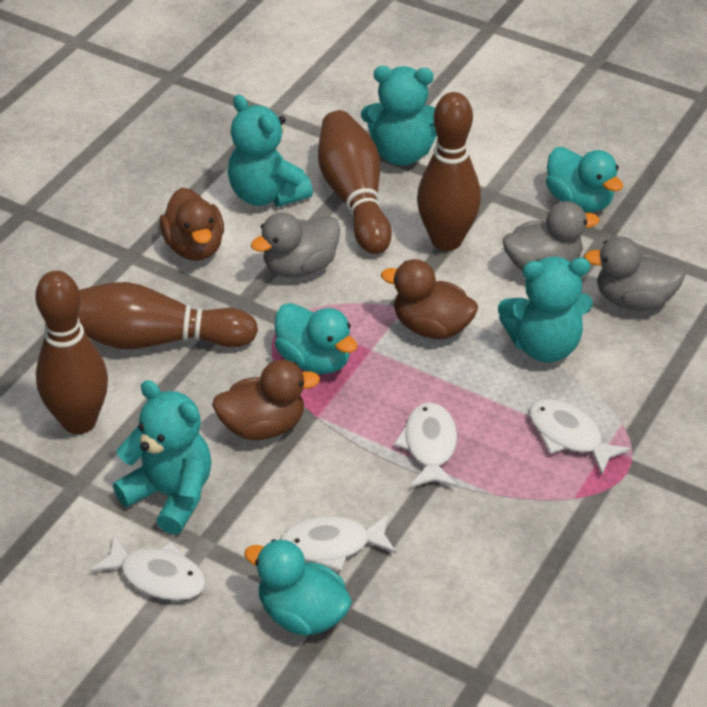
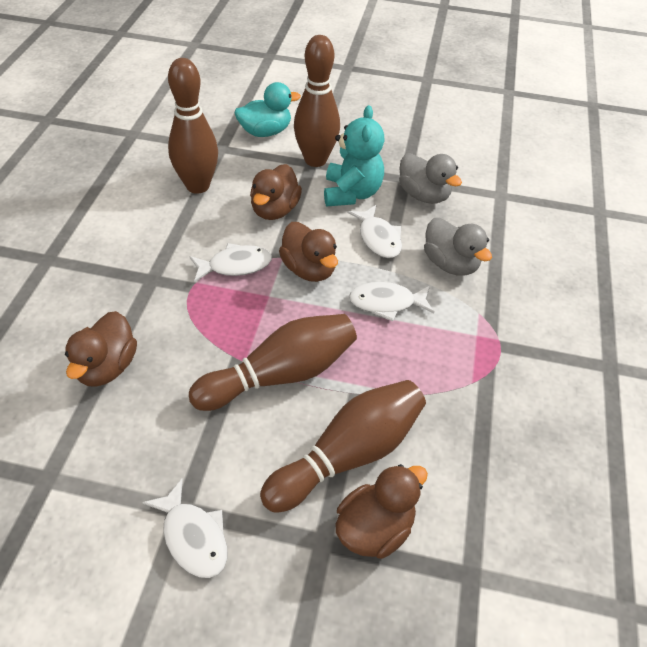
brown duck: [159,188,224,261] [212,360,320,440] [381,259,478,339] = 3 -> [65,311,137,387] [250,164,302,220] [279,222,338,282] [335,464,428,559] = 4
grey duck: [251,212,340,278] [502,201,599,271] [584,237,685,310] = 3 -> [399,153,462,204] [424,218,492,276] = 2
turquoise duck: [244,539,352,636] [275,303,357,374] [546,147,623,212] = 3 -> [235,82,301,137] = 1
turquoise teddy bear: [113,380,211,535] [228,95,313,207] [361,66,437,166] [498,257,593,362] = 4 -> [324,105,385,206] = 1

